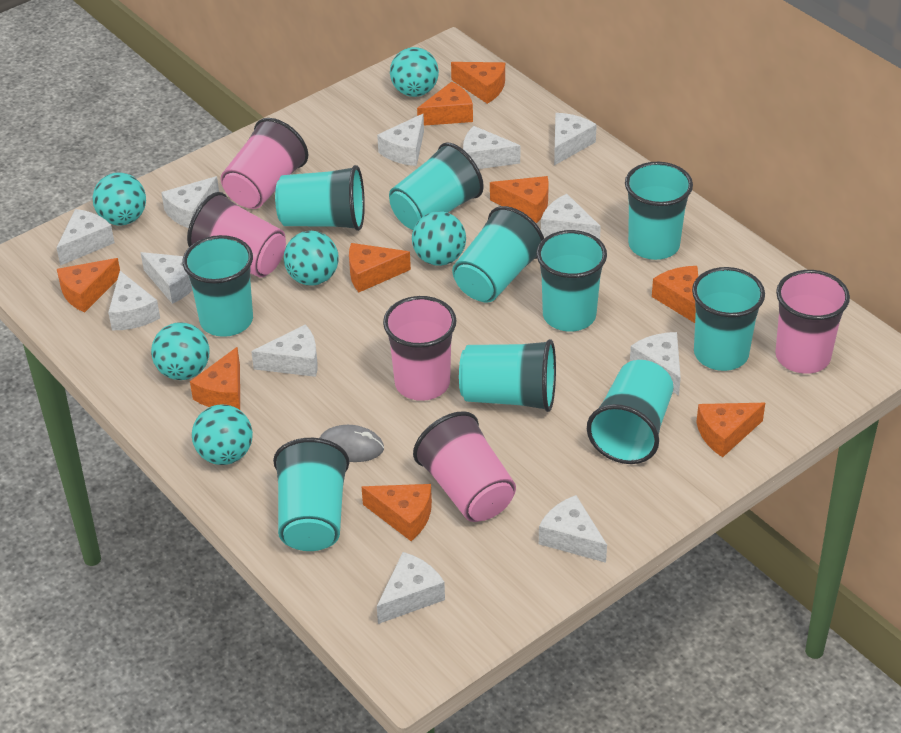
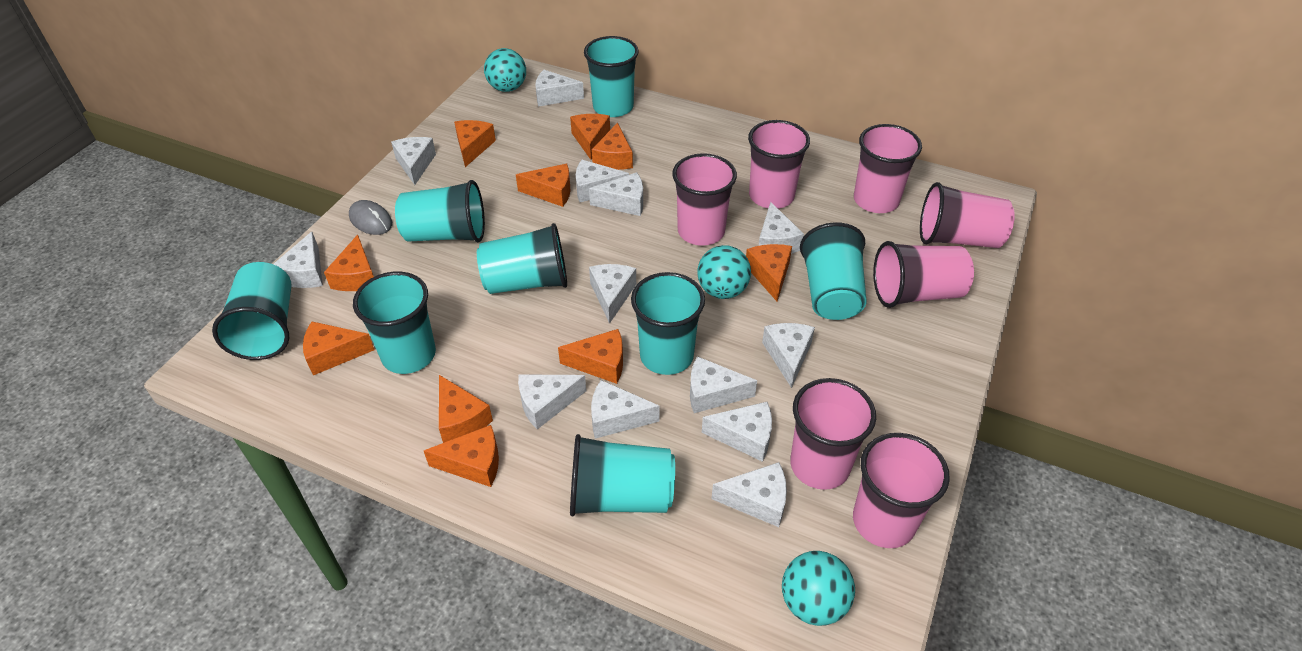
orange cheese: [57,258,120,313] [190,347,240,410] [349,243,411,292] [362,484,432,541] [417,82,473,126] [451,62,505,104] [490,176,549,223] [652,266,698,323] [697,403,765,457] = 9 -> [303,321,374,375] [324,235,374,291] [424,425,499,487] [439,375,493,443] [454,120,496,167] [516,164,570,207] [558,329,623,384] [570,114,610,160] [592,123,633,170] [746,244,792,301] = 10
pink cup: [187,192,286,278] [221,118,308,209] [383,296,456,401] [413,411,516,522] [775,270,850,374] = 5 -> [672,153,737,246] [748,120,810,209] [790,378,876,490] [853,433,950,548] [854,124,922,213] [873,241,974,308] [920,182,1015,248] = 7
turquoise ball: [93,172,146,226] [151,322,210,380] [192,405,253,465] [284,231,339,286] [390,47,439,97] [412,211,466,266] = 6 -> [484,48,526,92] [697,245,751,299] [782,551,855,626] = 3
turquoise cup: [183,235,253,337] [273,438,349,551] [275,165,365,231] [389,142,484,230] [452,206,544,302] [459,339,556,412] [536,230,607,331] [587,360,674,464] [625,162,693,260] [692,267,765,371] = 10 -> [212,262,292,360] [353,272,436,374] [395,180,485,242] [477,223,567,294] [570,434,675,517] [584,36,639,117] [631,272,705,375] [800,222,867,320] = 8
white cheese: [56,209,115,266] [108,271,160,330] [141,252,193,304] [161,176,219,228] [251,324,318,377] [377,114,424,166] [377,552,445,624] [463,126,520,169] [539,495,607,563] [541,194,601,240] [554,113,597,165] [630,332,681,396] = 12 -> [274,232,323,288] [391,137,436,185] [518,374,586,429] [535,70,584,107] [576,160,629,202] [589,172,643,216] [589,264,636,324] [591,380,660,439] [690,356,757,413] [702,402,772,462] [712,462,787,527] [758,202,804,254] [762,323,815,388] = 13

